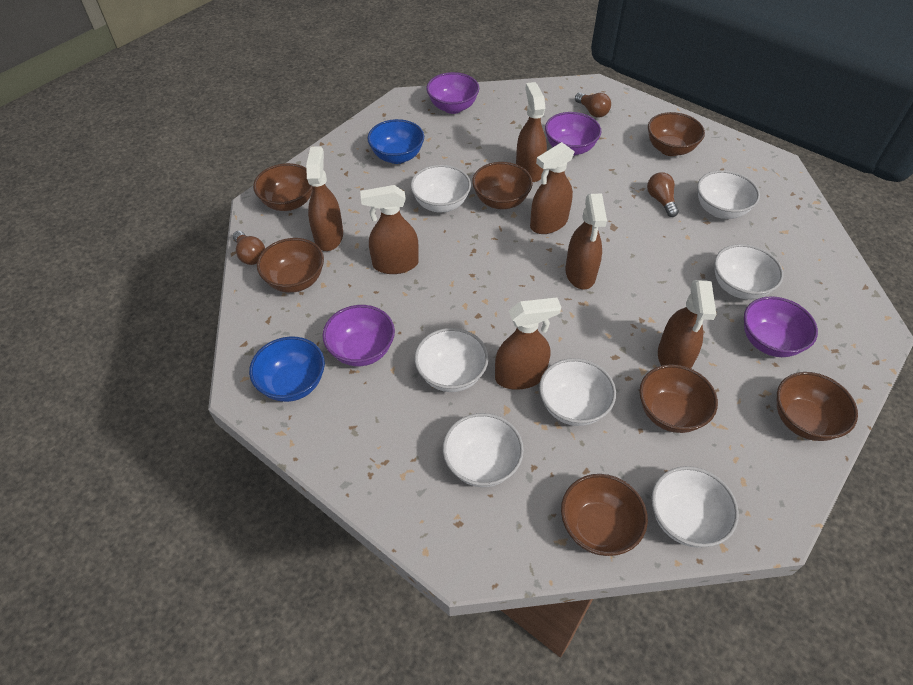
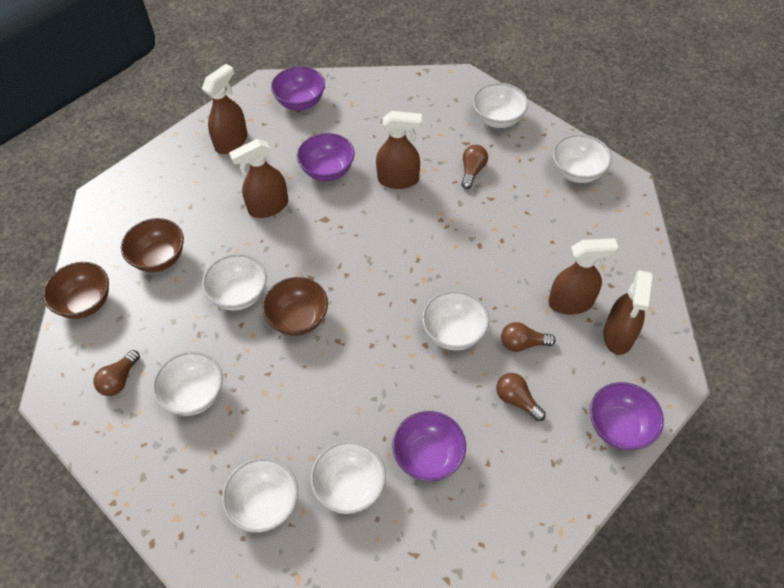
blue bowl: [249,336,325,402] [367,119,424,164] = 2 -> none = 0
brown bowl: [253,163,313,211] [257,238,324,293] [472,162,533,209] [561,474,648,556] [639,364,718,433] [648,112,705,156] [777,372,858,441] = 7 -> [43,262,109,319] [121,218,184,272] [262,277,328,336] = 3
brown light bulb: [233,231,265,265] [575,93,611,118] [647,172,679,217] = 3 -> [93,350,140,396] [461,145,488,189] [496,373,546,421] [501,322,556,352] = 4
brown spray bottle: [306,147,343,251] [360,185,419,274] [495,298,561,390] [516,82,547,182] [530,142,575,234] [565,194,607,290] [658,280,716,368] = 7 -> [202,64,248,154] [229,139,288,218] [376,111,422,189] [548,239,618,315] [603,270,652,355] = 5

